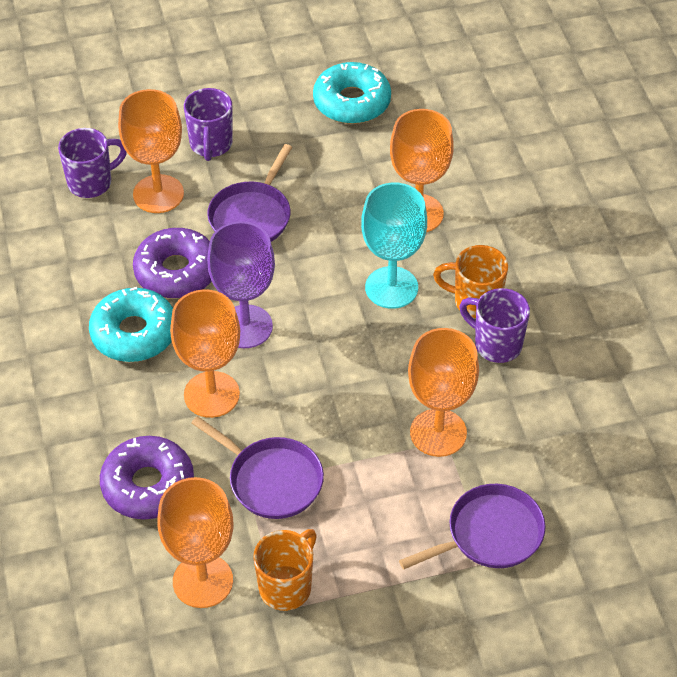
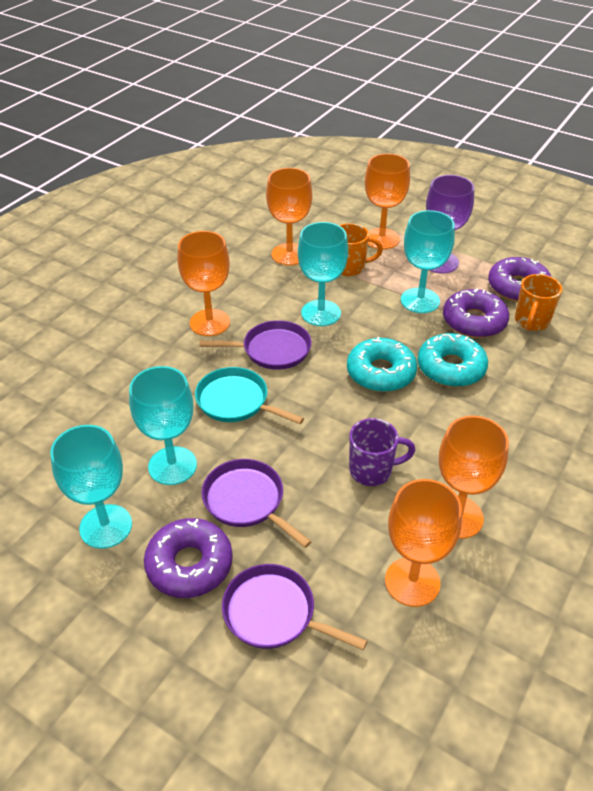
purple donut: [100,436,194,519] [133,228,212,298] = 2 -> [144,518,233,598] [443,289,509,338] [488,257,551,302] = 3
purple mug: [58,128,127,198] [184,88,233,161] [459,288,530,363] = 3 -> [349,418,416,486] = 1
turquoise goblet: [361,183,427,309] = 1 -> [50,425,132,549] [129,366,197,485] [298,222,348,326] [401,210,455,313] = 4
turquoise pan: none = 0 -> [195,367,304,424] = 1

